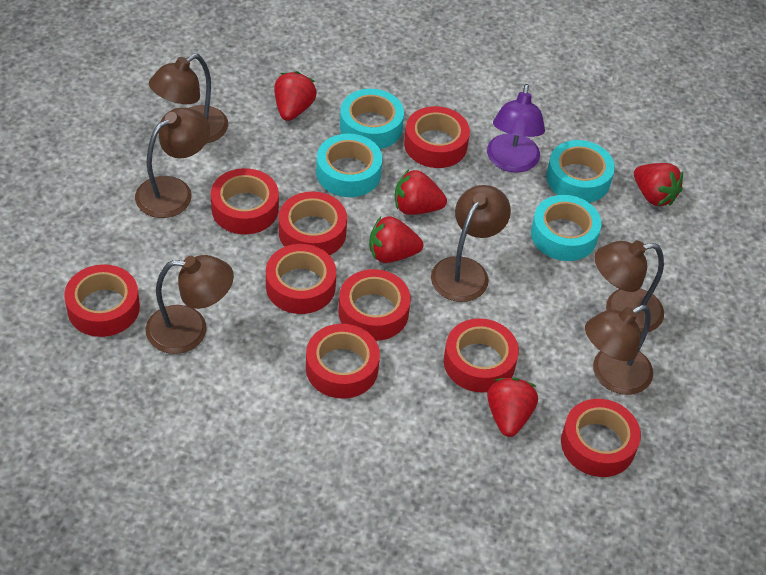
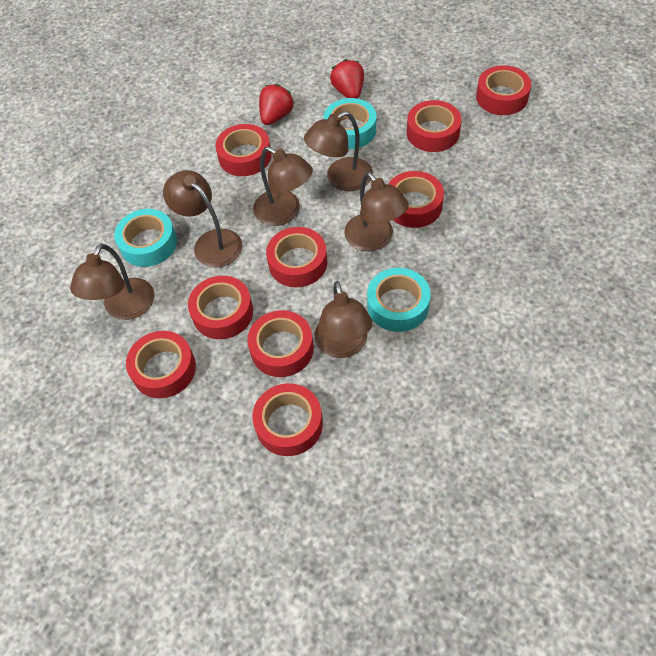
purple lamp: [487,84,545,173] = 1 -> none = 0
red strawberry: [274,71,317,121] [369,216,423,263] [395,169,447,215] [487,378,538,437] [634,163,683,206] = 5 -> [259,84,294,125] [330,59,364,99] = 2
turquoise tape: [316,134,382,197] [340,89,404,149] [531,195,601,261] [546,140,615,203] = 4 -> [114,209,177,267] [323,98,376,149] [367,268,431,332] = 3

